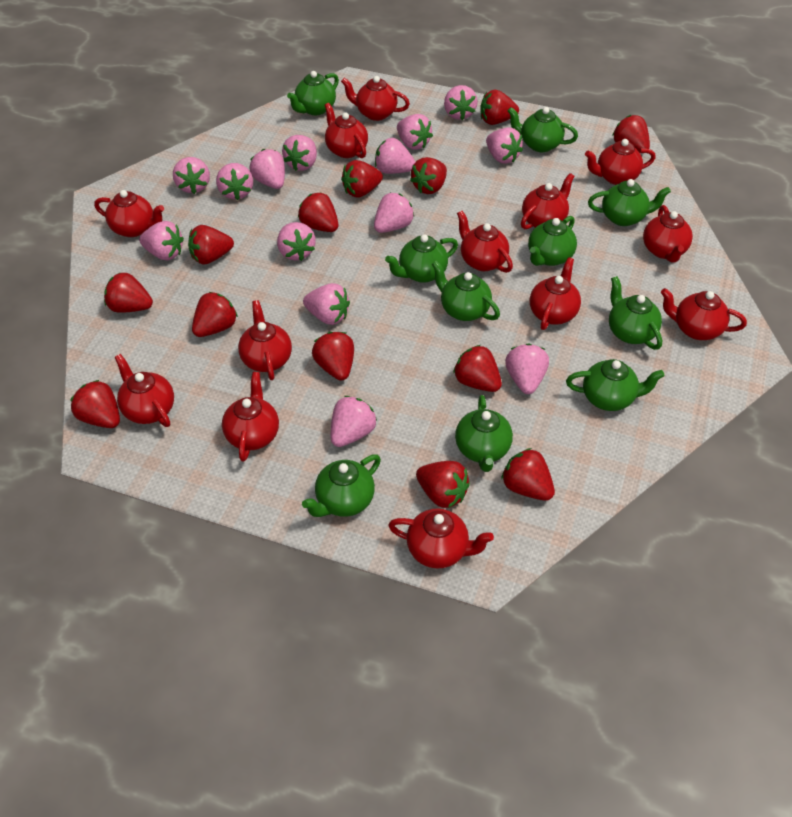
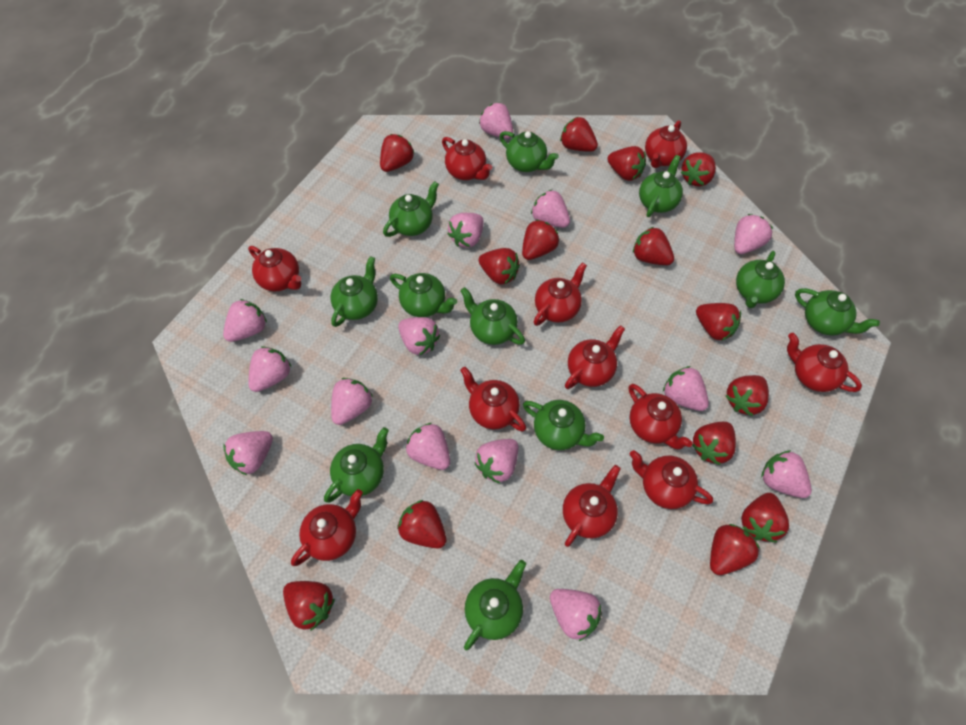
green teapot: [287,71,339,115] [302,455,381,517] [385,234,458,283] [432,261,500,321] [455,395,513,472] [508,107,578,152] [528,216,577,266] [566,359,665,411] [588,179,671,226] [609,276,662,350] = 10 -> [324,427,389,503] [330,256,378,327] [383,181,439,237] [390,273,457,317] [460,287,525,345] [464,560,526,650] [499,131,559,172] [523,400,604,450] [639,155,683,217] [736,251,785,308] [795,288,880,335] = 11
red strawberry: [70,380,120,428] [104,273,153,313] [188,225,234,265] [192,292,238,337] [298,192,338,232] [312,332,354,381] [341,160,383,198] [410,157,447,194] [416,461,470,508] [453,345,502,392] [480,90,519,125] [501,448,555,501] [612,115,650,153] = 13 -> [283,581,335,631] [380,134,415,172] [397,500,446,549] [479,248,520,284] [522,219,559,260] [560,117,598,152] [607,146,646,181] [633,227,674,265] [681,152,716,186] [692,422,736,465] [696,303,741,340] [710,524,760,575] [726,375,769,416] [741,493,789,542] = 14
red teapot: [94,190,164,237] [115,354,174,427] [222,372,279,462] [238,300,292,380] [325,103,368,158] [341,76,410,121] [388,508,494,568] [457,211,513,273] [521,173,574,229] [530,257,581,330] [585,139,656,185] [643,205,693,263] [661,288,747,340] = 13 -> [248,246,301,291] [291,489,363,566] [442,137,493,180] [460,367,526,432] [534,263,587,326] [563,465,621,547] [565,325,625,389] [629,384,693,449] [630,450,713,509] [645,120,687,168] [787,333,862,392] = 11

